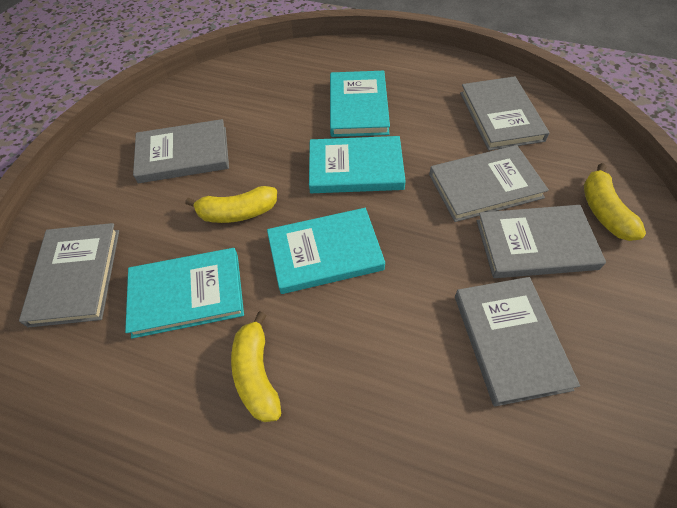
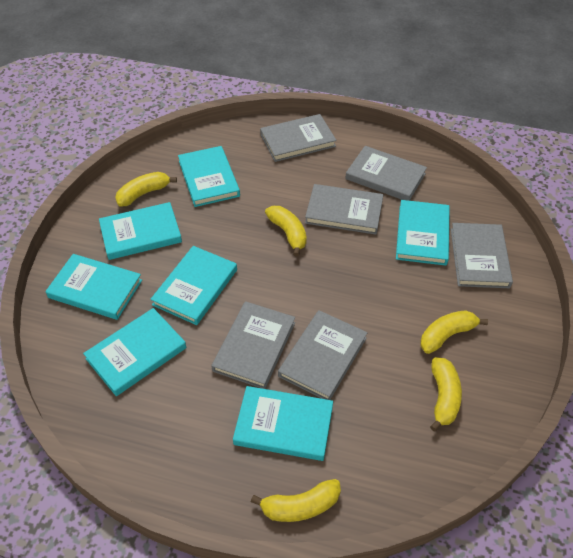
turquoise book: [125,248,244,338] [267,208,385,294] [309,136,406,193] [330,71,390,137] = 4 -> [45,254,142,320] [83,308,187,396] [99,202,182,260] [150,246,237,325] [178,146,240,207] [233,386,333,461] [396,200,450,266] = 7
yellow banana: [185,186,277,223] [231,311,281,422] [584,163,646,241] = 3 -> [115,172,177,206] [251,479,341,522] [265,206,307,257] [421,310,488,354] [430,357,462,432] = 5

